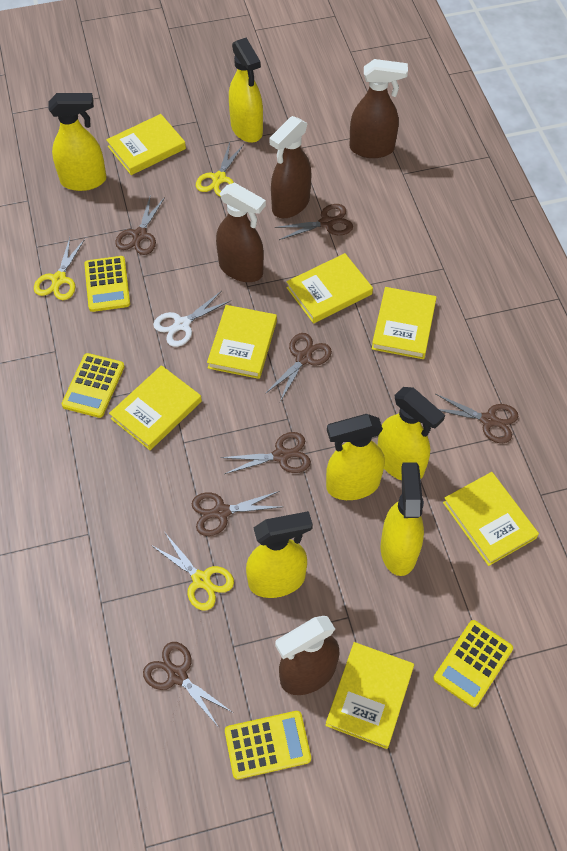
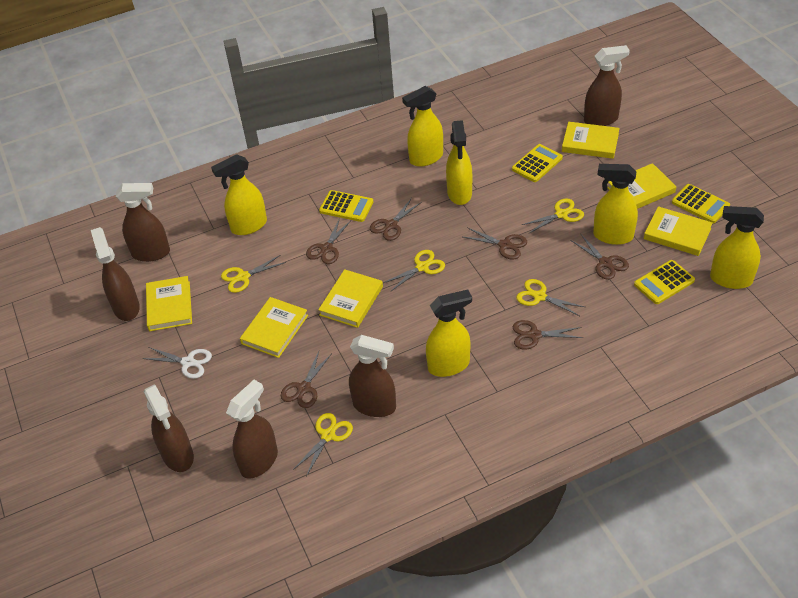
brown scissors: [115,194,165,255] [143,642,232,728] [192,491,281,536] [221,432,311,474] [265,333,332,402] [274,204,353,240] [436,394,518,443] = 7 -> [281,351,332,408] [306,218,350,264] [370,198,422,241] [463,227,527,260] [513,320,583,349] [570,233,629,280] = 6
brown spray bottle: [216,182,266,282] [269,116,312,218] [275,616,339,695] [349,59,408,158] = 4 -> [91,227,140,321] [116,183,170,262] [144,384,194,472] [226,380,278,479] [349,335,396,417] [584,45,630,126] = 6
yellow book: [106,114,186,175] [109,365,202,450] [207,305,277,379] [287,253,373,324] [325,642,414,749] [371,287,437,359] [443,472,539,566] = 7 -> [146,276,192,331] [240,297,308,358] [318,269,383,328] [562,122,620,159] [607,163,677,209] [644,206,713,256] = 6
yellow scissors: [34,238,85,300] [151,533,234,611] [196,142,244,197] = 3 -> [221,255,286,293] [293,413,353,477] [383,250,445,292] [516,279,584,316] [522,198,584,234] = 5

